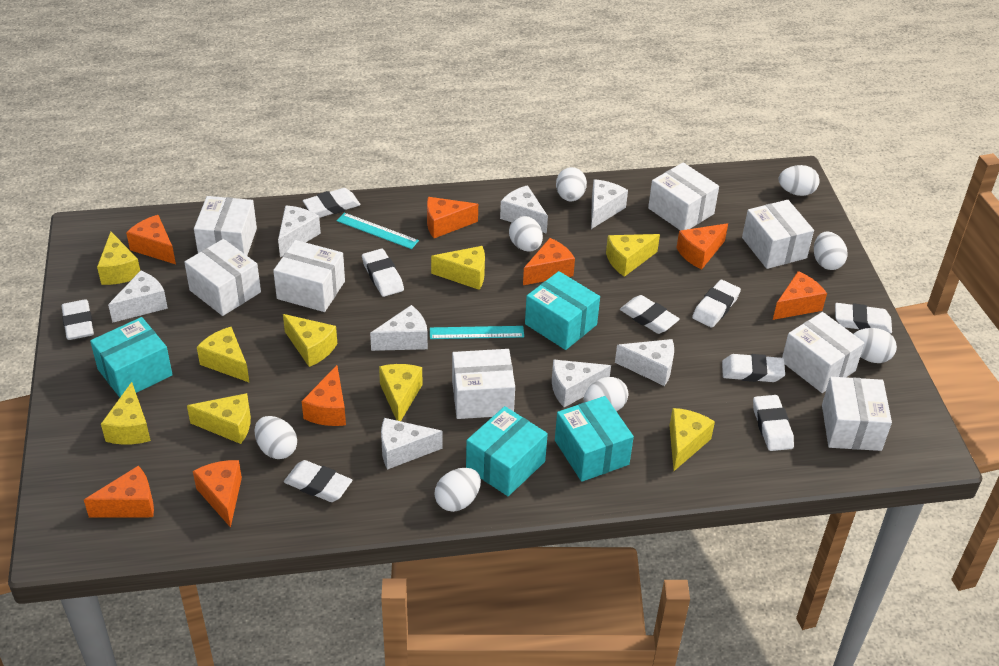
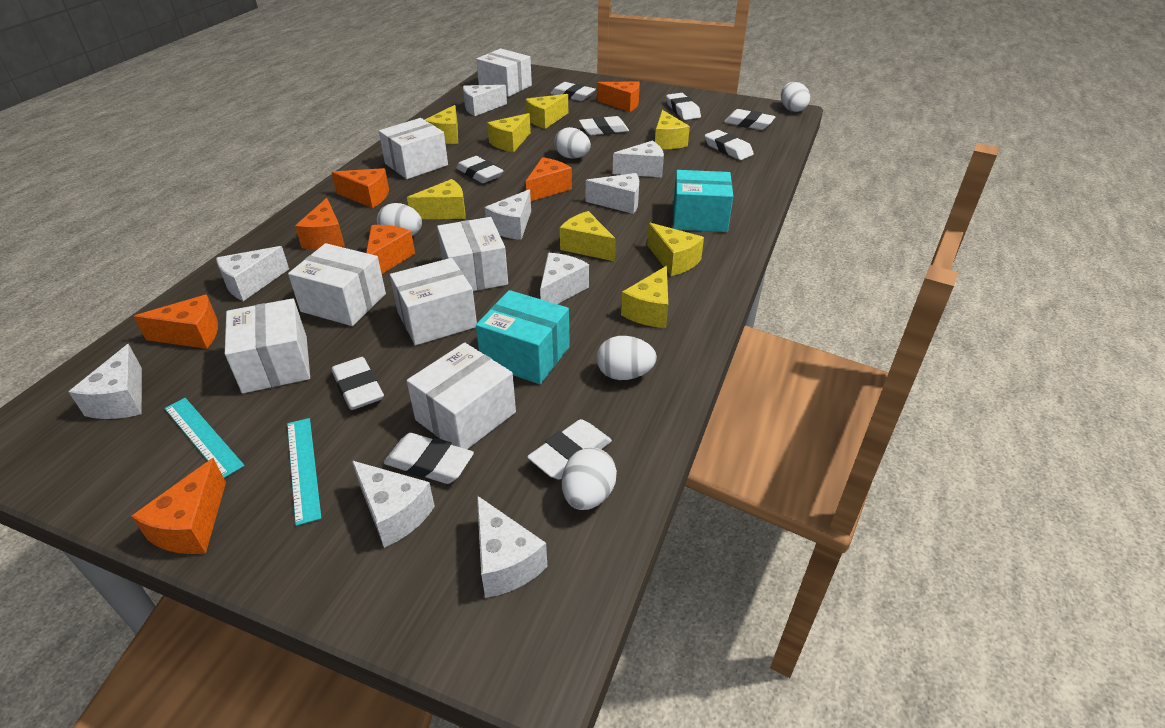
orange cheese: [84,466,154,517] [126,215,176,264] [193,460,242,528] [302,365,346,426] [427,197,478,238] [523,238,575,285] [677,223,728,269] [773,271,827,320] = 8 -> [131,458,226,554] [134,295,218,349] [295,198,345,250] [331,168,389,208] [366,225,415,274] [526,157,572,201] [597,81,640,112] = 7
turquoise box: [90,317,173,398] [466,406,548,496] [525,271,600,350] [555,396,634,482] = 4 -> [476,290,570,384] [673,170,733,232] = 2
white box: [184,239,261,316] [194,196,257,255] [273,240,345,312] [452,349,515,419] [648,163,719,230] [742,200,814,269] [782,312,864,393] [822,377,892,451] = 8 -> [225,298,310,393] [288,243,386,326] [379,118,448,179] [390,258,477,345] [407,343,516,449] [437,217,508,291] [476,48,532,97] = 7
white cheese: [108,270,168,323] [278,206,321,257] [370,305,428,351] [381,418,442,470] [500,185,548,234] [552,359,611,407] [591,179,628,229] [615,339,674,386] = 8 -> [69,344,142,419] [216,246,289,301] [352,461,435,548] [463,85,507,116] [477,496,547,598] [485,189,531,240] [540,253,589,304] [586,173,639,214] [613,140,664,177] = 9
white egg: [254,416,297,459] [435,468,481,512] [509,216,543,252] [556,167,587,201] [584,377,628,411] [779,165,820,196] [814,231,848,270] [854,328,897,363] = 8 -> [377,203,422,236] [554,127,591,159] [562,447,617,510] [597,336,657,380] [781,82,810,112] = 5
yellow cheese: [97,232,140,285] [101,382,151,445] [187,393,251,444] [197,327,250,383] [283,314,337,367] [379,364,423,421] [431,246,485,290] [606,234,660,277] [669,408,715,471] = 9 -> [407,179,466,219] [425,105,458,144] [487,113,531,152] [526,94,568,129] [560,211,616,261] [621,266,668,328] [647,223,704,276] [655,110,690,149] = 8

